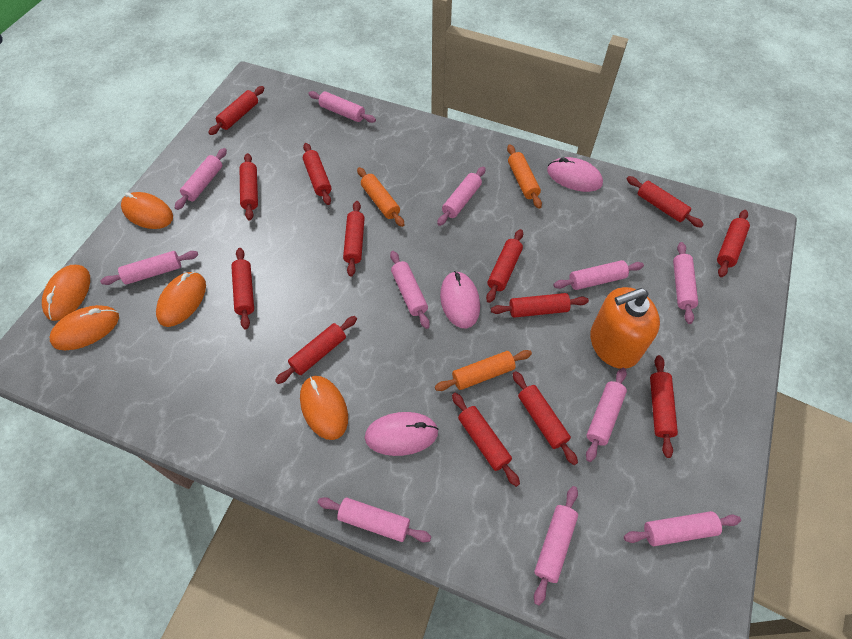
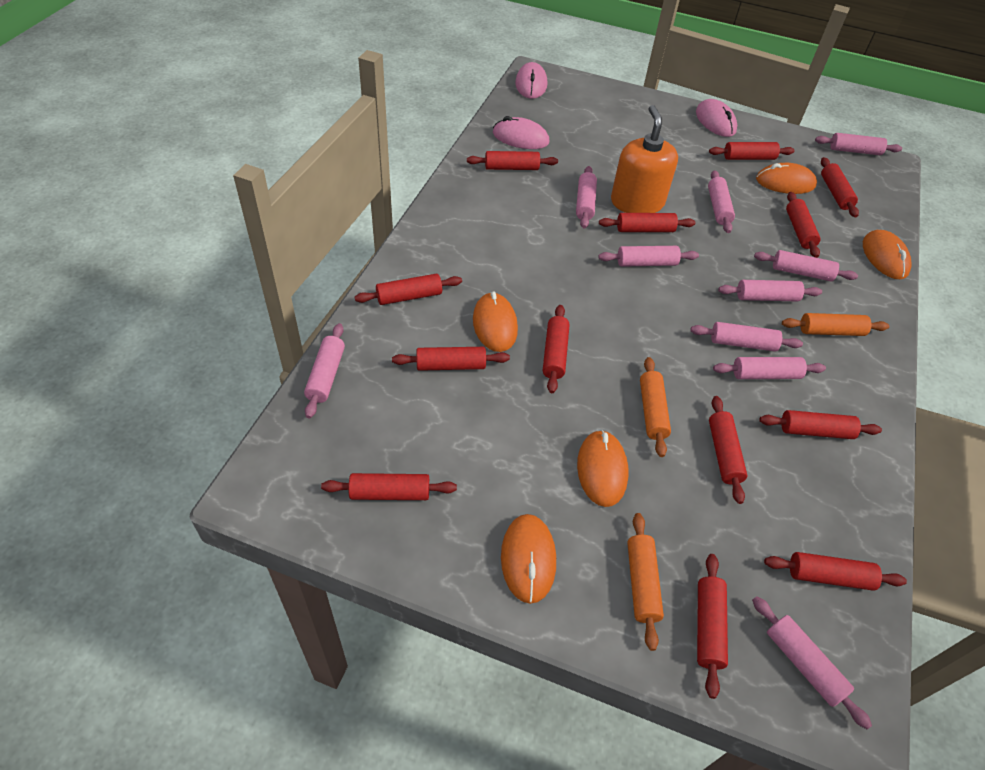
pink rolling pin: [100,251,198,285] [175,148,227,210] [308,91,376,123] [318,497,431,542] [390,251,430,329] [437,166,486,226] [534,486,578,606] [553,260,644,290] [586,368,627,462] [624,511,741,546] [673,242,698,324] = 11 -> [304,323,345,418] [576,166,597,228] [598,246,699,267] [690,322,803,352] [708,170,735,233] [713,357,826,379] [718,280,822,302] [752,596,872,729] [754,250,858,282] [815,133,902,155] = 10

